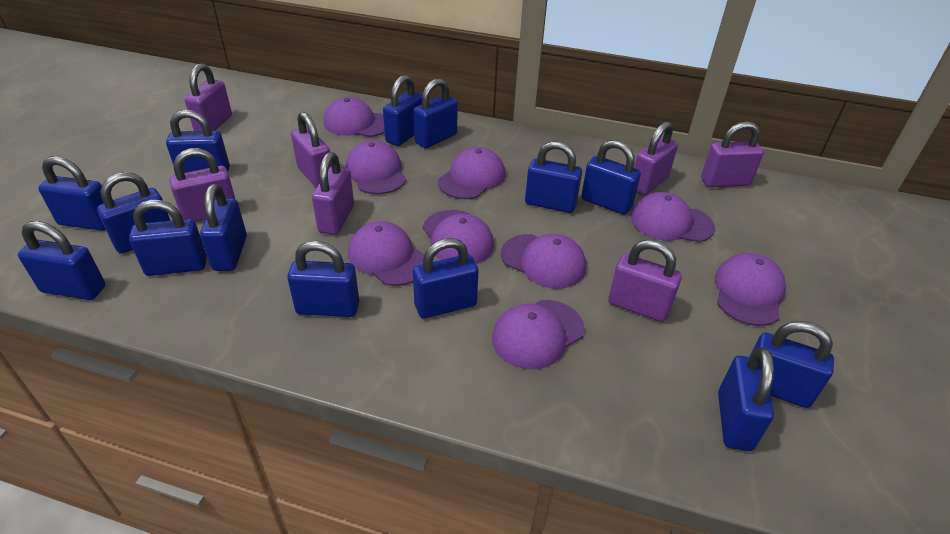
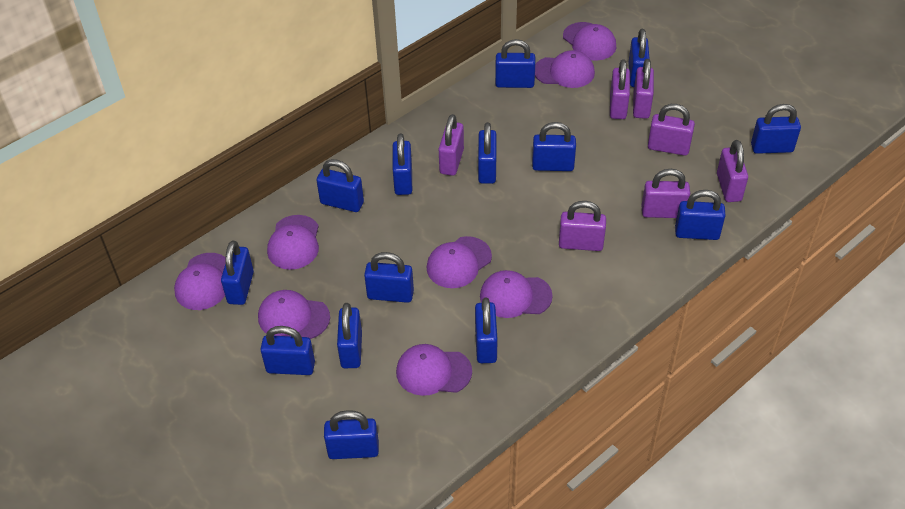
purple cap: [324,97,385,137] [346,140,406,194] [348,221,424,286] [423,210,494,264] [438,147,505,199] [492,300,584,369] [501,234,586,289] [631,192,715,242] [715,253,786,326] = 9 -> [174,253,226,310] [258,290,330,339] [267,215,319,270] [396,344,472,396] [427,236,492,288] [480,270,553,318] [535,50,595,88] [563,22,616,60] = 8

